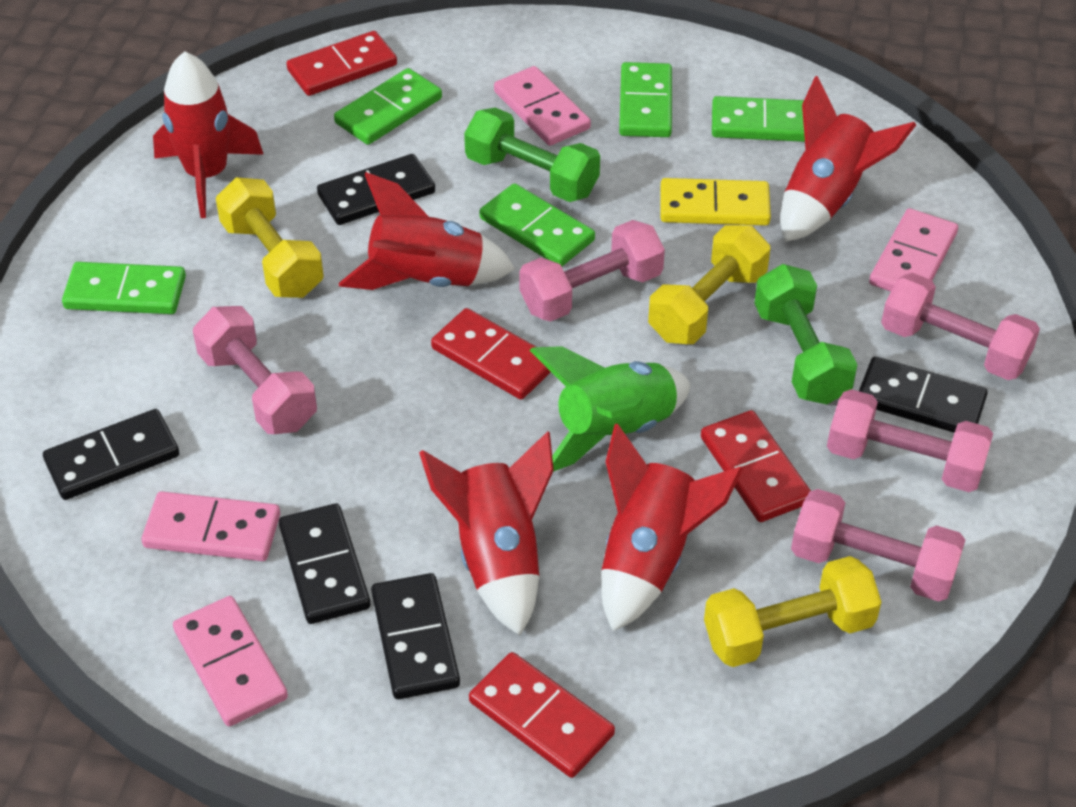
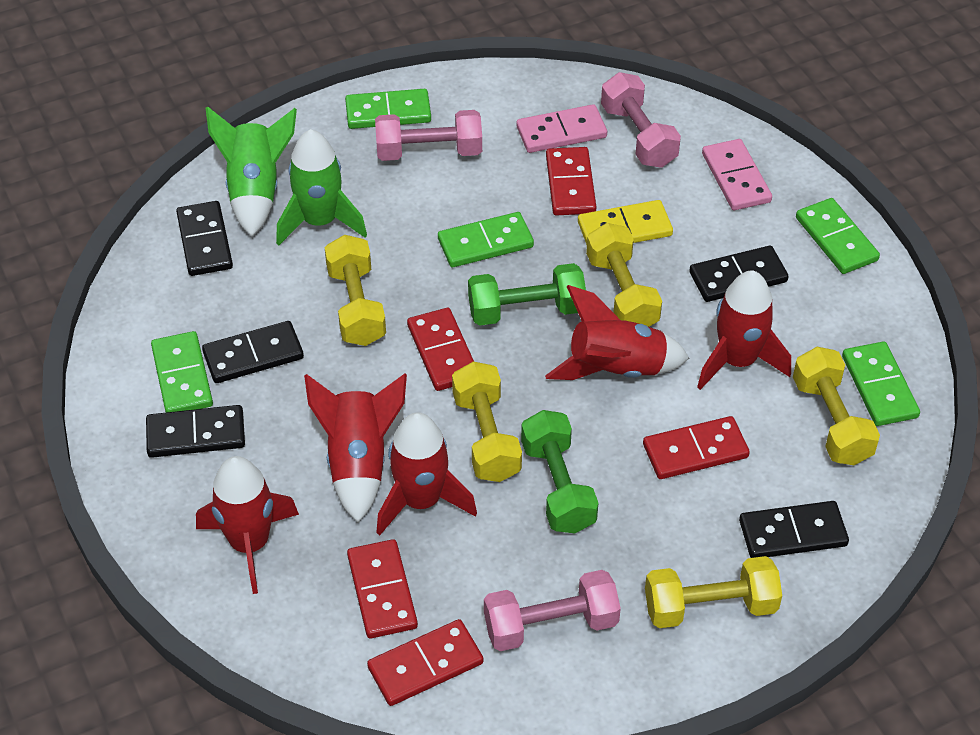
green rocket: [529,346,690,472] = 1 -> [206,106,297,236] [276,129,367,246] = 2
pink domino: [141,491,280,561] [173,596,288,726] [494,66,591,146] [869,208,958,292] = 4 -> [516,104,607,153] [702,139,772,210] = 2
pink dumbbell: [193,306,317,434] [519,220,665,322] [791,489,965,602] [827,389,993,492] [881,273,1040,380] = 5 -> [375,110,482,161] [484,570,621,651] [601,72,681,168] = 3
red domino: [286,31,397,96] [431,308,551,399] [469,652,615,778] [701,410,811,522] = 4 -> [347,539,418,639] [367,619,483,706] [407,308,474,391] [546,147,596,215] [643,416,750,479] = 5
yellow dumbbell: [216,178,324,298] [648,225,770,344] [704,556,881,667] = 3 -> [325,235,386,346] [452,362,522,482] [586,223,662,327] [645,556,782,628] [793,347,880,465] = 5

